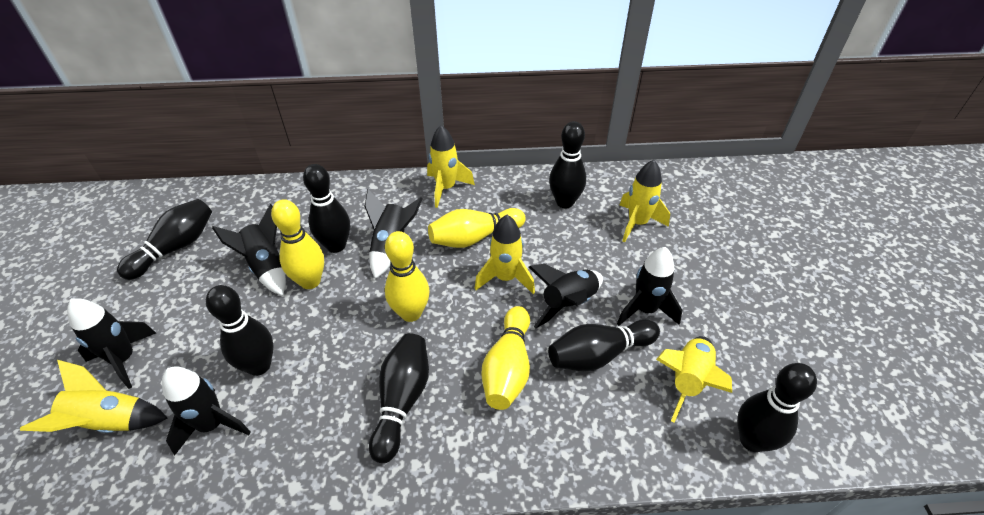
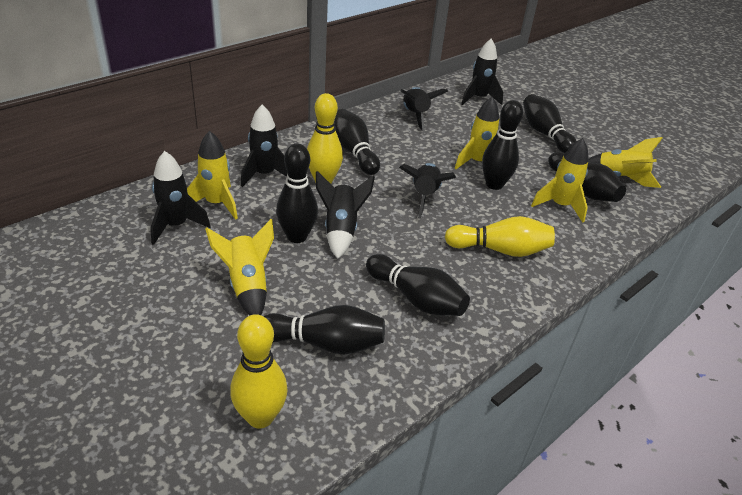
yellow bowling pin: [271,199,324,289] [385,231,430,322] [428,208,526,248] [482,306,530,410] = 4 -> [230,314,288,429] [307,93,343,184] [445,216,555,257] = 3

